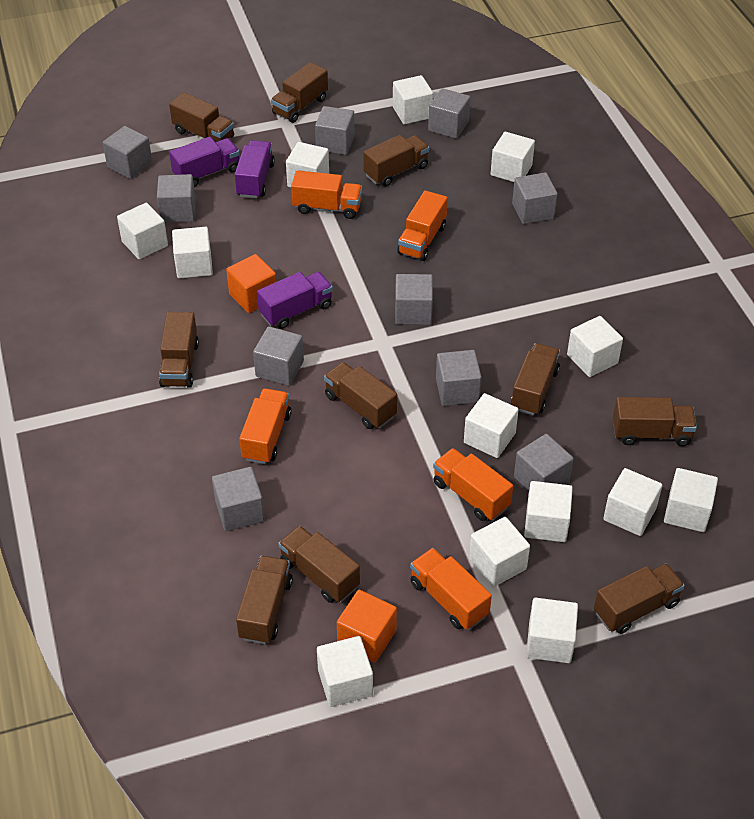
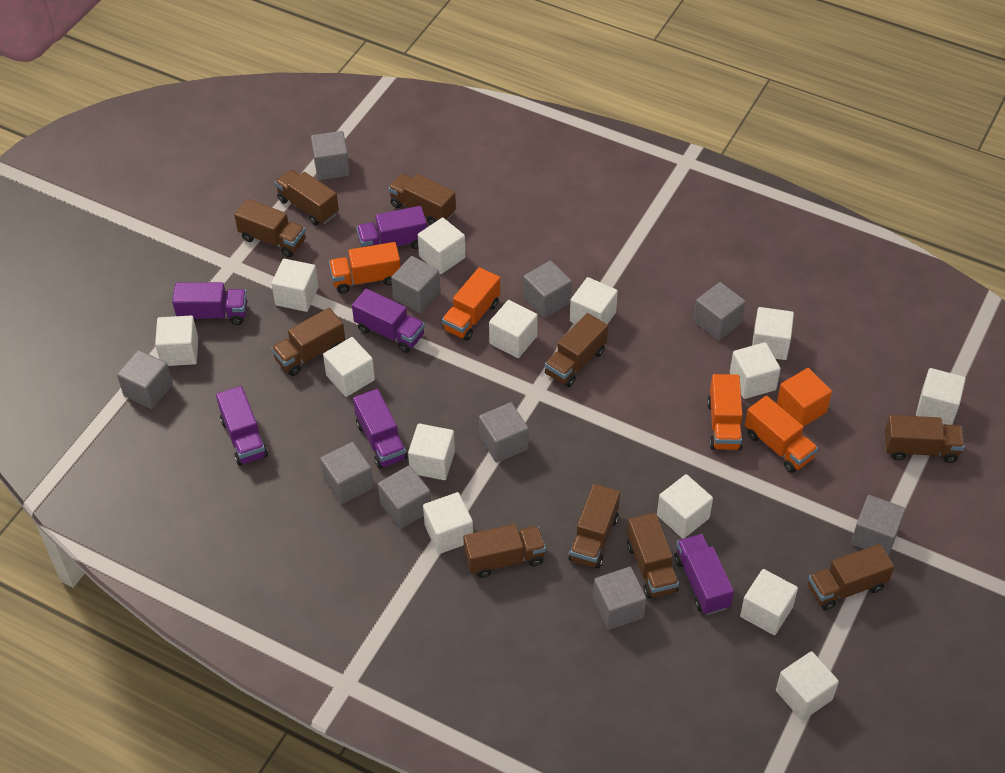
orange cube: [226,254,276,313] [337,590,397,663] = 2 -> [777,368,832,427] = 1
orange truck: [239,388,292,464] [291,170,362,219] [397,190,448,261] [410,548,492,630] [433,448,513,521] = 5 -> [329,242,401,293] [442,267,500,341] [707,374,743,450] [745,396,818,473] = 4
purple truck: [169,137,240,187] [235,140,275,199] [257,272,333,329] = 3 -> [172,282,247,325] [216,386,268,466] [352,289,425,353] [353,389,408,469] [357,206,427,249] [675,534,734,615] = 6
white cube: [117,203,168,259] [172,227,213,279] [286,142,329,187] [317,636,373,707] [393,75,433,124] [464,393,519,458] [469,517,530,587] [491,132,535,182] [524,481,573,542] [526,598,578,663] [567,316,623,377] [603,468,662,536] [664,468,718,532] = 13 -> [155,316,198,366] [271,259,319,312] [323,337,375,397] [408,423,455,480] [418,217,466,274] [423,492,473,554] [489,300,538,358] [570,277,618,324] [657,474,713,539] [730,342,781,399] [740,569,798,635] [752,307,794,360] [776,651,839,720] [916,368,966,425] = 14

